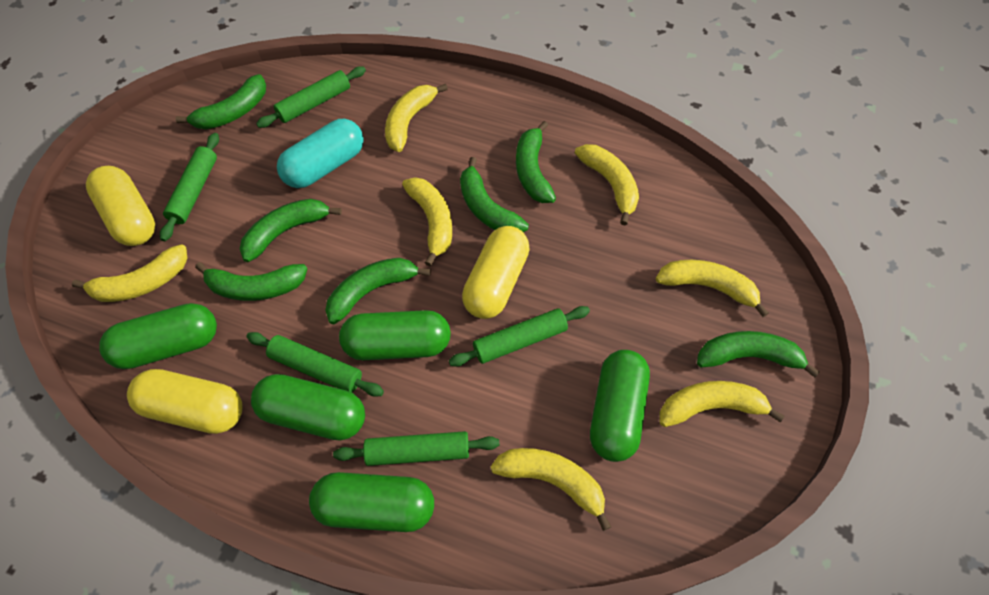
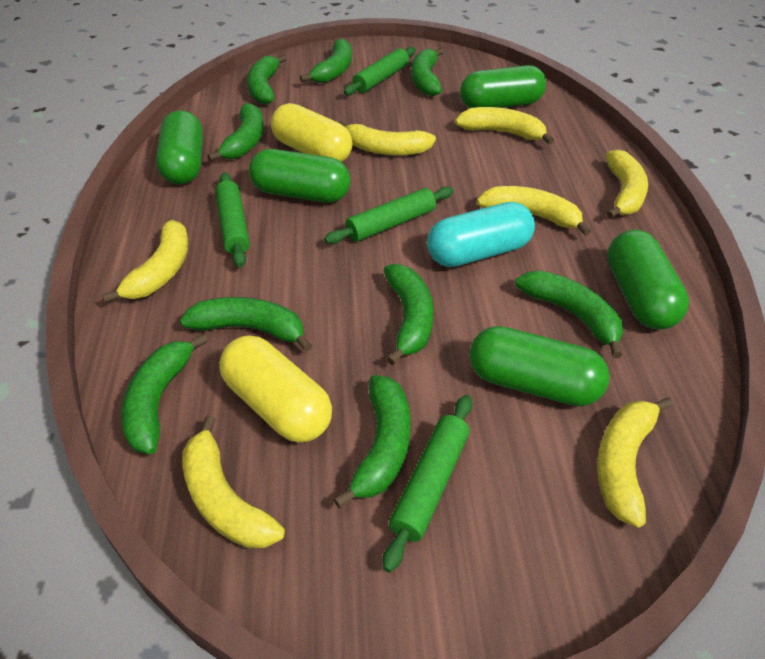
green banana: [176,74,266,129] [195,262,307,301] [240,199,342,262] [325,258,431,324] [460,157,529,232] [516,121,556,203] [697,331,820,378] = 7 -> [121,334,208,454] [180,297,313,352] [207,103,264,161] [247,55,287,104] [300,39,352,83] [333,375,411,508] [383,264,434,365] [411,48,444,96] [515,270,623,358] = 9
green rolling pin: [160,133,219,241] [246,332,384,397] [256,66,366,128] [333,431,500,466] [449,306,590,366] = 5 -> [215,172,250,267] [324,186,454,244] [344,47,416,95] [382,395,473,572] = 4
yellow capsule: [86,166,155,246] [127,369,243,434] [462,226,530,319] = 3 -> [219,335,332,443] [271,103,352,162] = 2

